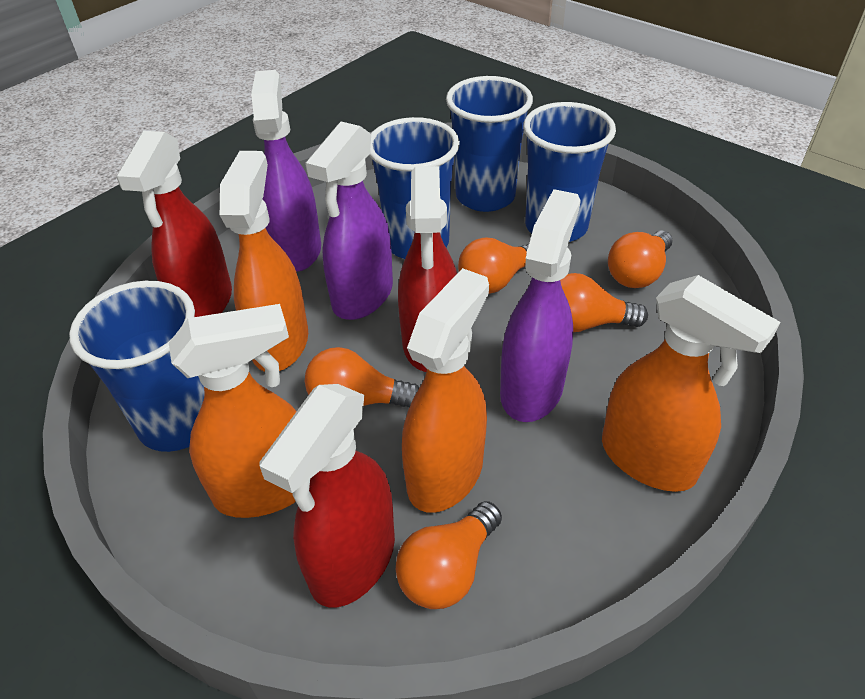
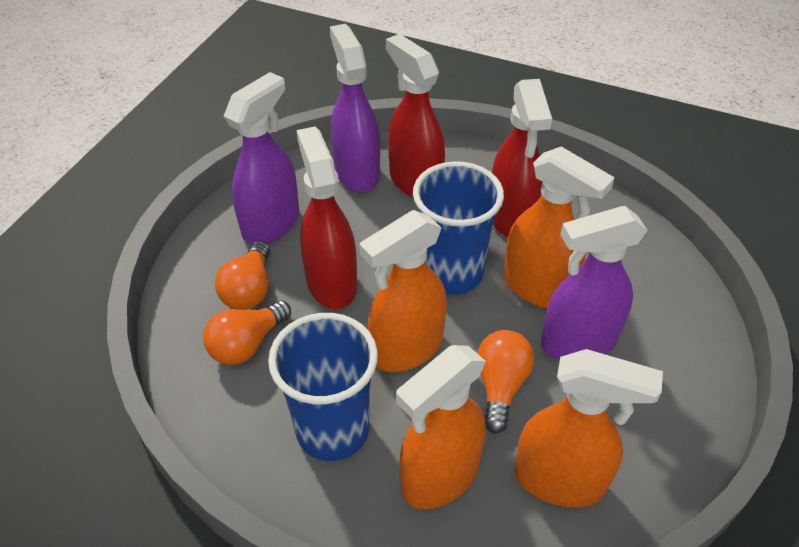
blue cup: [69,281,205,452] [369,117,460,259] [446,76,533,212] [523,102,616,242] = 4 -> [268,313,378,461] [413,161,504,295] = 2
orange light bulb: [305,347,419,408] [396,501,502,609] [458,238,529,294] [560,273,648,332] [608,230,673,288] = 5 -> [203,300,291,365] [215,241,270,310] [477,330,534,434] = 3

